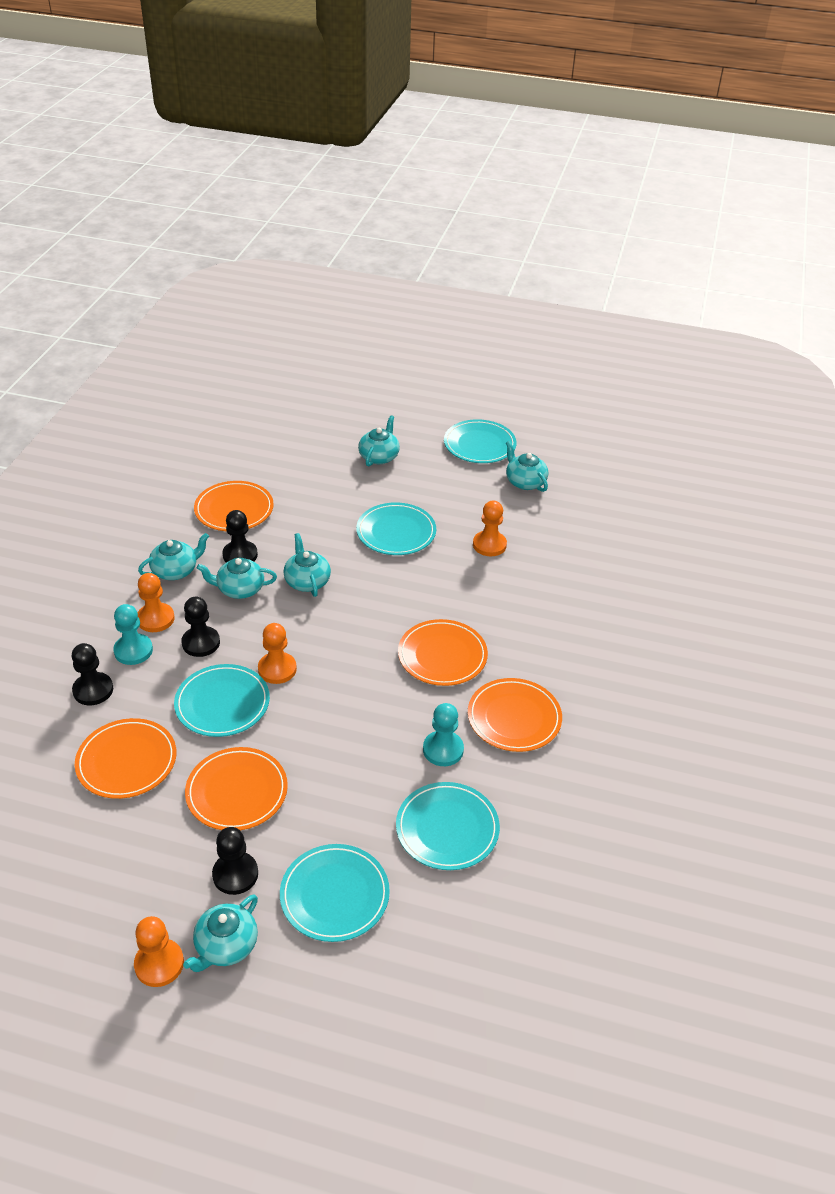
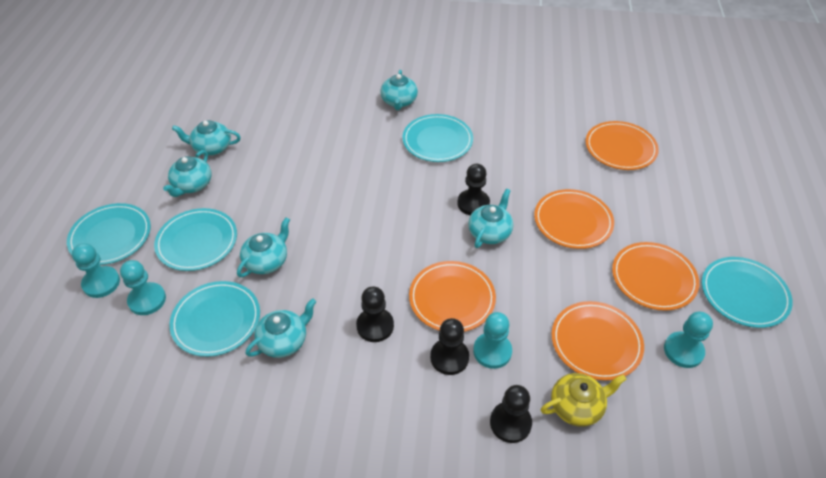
orange pawn: [134,916,184,987] [138,573,175,632] [258,623,297,684] [473,500,507,556] = 4 -> none = 0
turquoise pawn: [113,604,153,665] [423,703,464,766] = 2 -> [72,243,120,298] [120,260,166,315] [473,312,512,369] [664,312,713,368] = 4
yellow teapot: none = 0 -> [541,373,627,427] = 1

